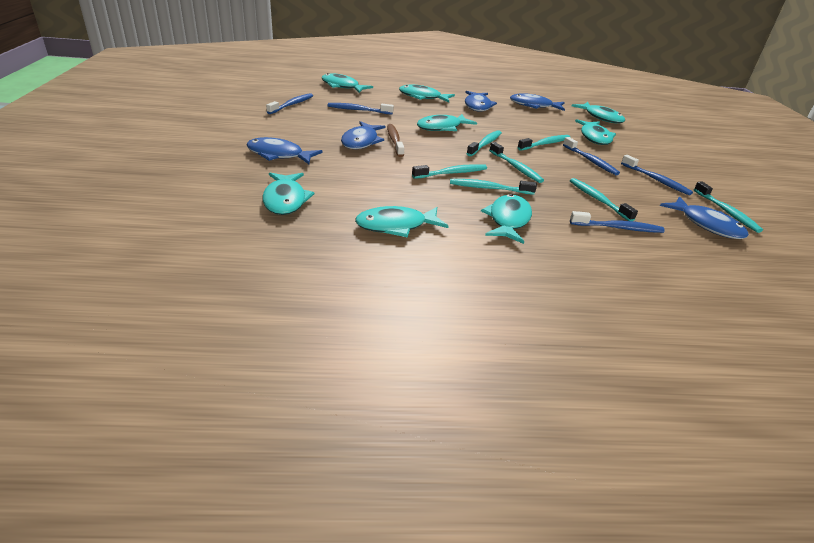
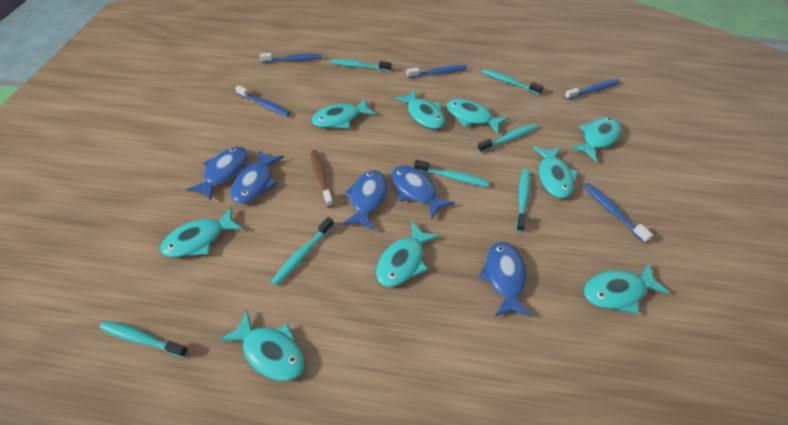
turquoise fish: [262,172,315,215] [322,73,373,93] [355,206,449,238] [399,85,455,103] [417,114,477,131] [481,194,532,244] [572,102,625,123] [575,119,616,145] = 8 -> [160,207,243,257] [220,310,305,381] [311,98,376,129] [376,222,439,287] [394,90,445,129] [446,99,509,134] [533,147,578,199] [571,117,622,161] [583,263,670,314] = 9

